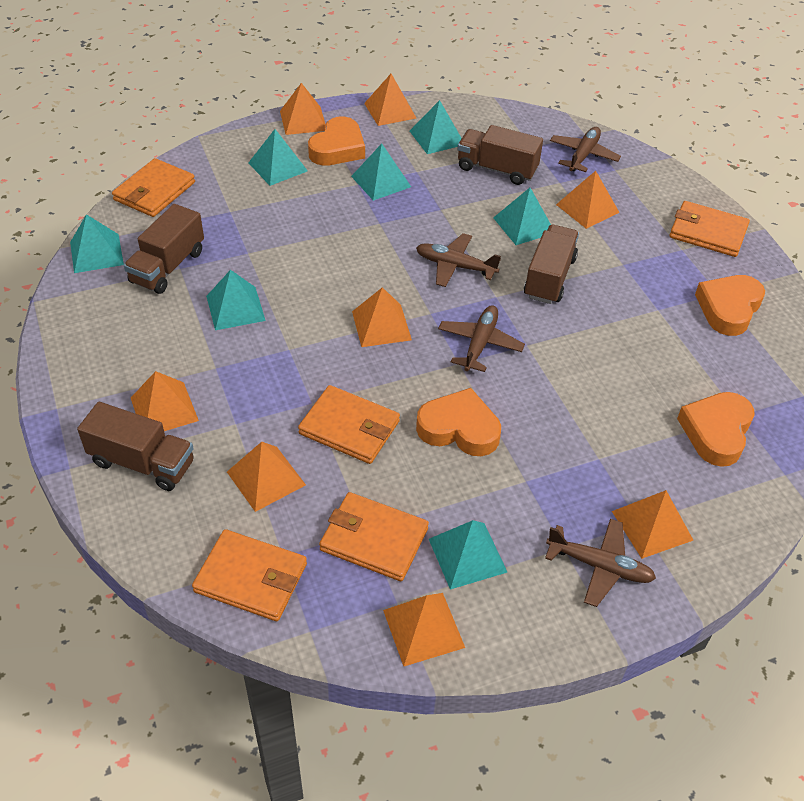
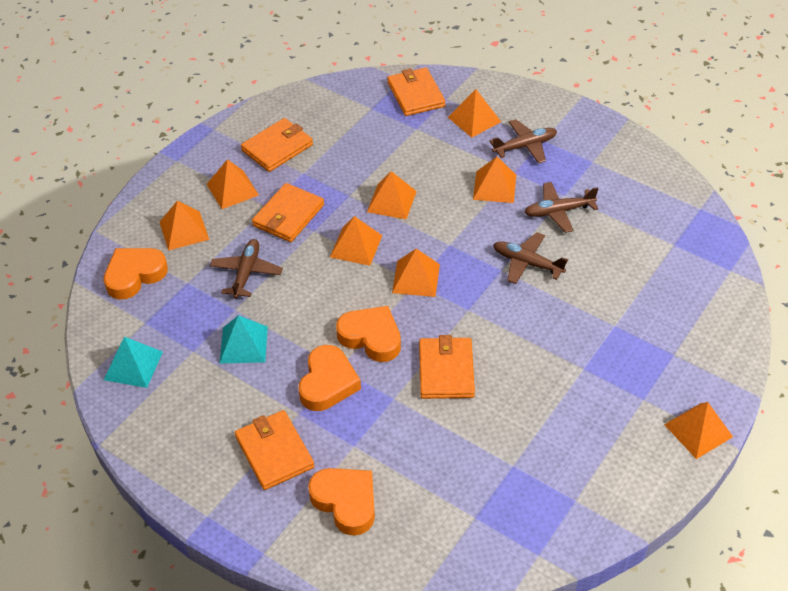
brown truck: [77,402,194,491] [124,204,204,294] [457,125,543,185] [524,225,579,304] = 4 -> none = 0
turquoise pyramid: [70,214,124,273] [206,270,266,330] [249,129,308,186] [351,144,411,201] [410,100,462,154] [429,520,507,590] [493,188,551,245] = 7 -> [104,337,163,388] [219,315,268,364] = 2

